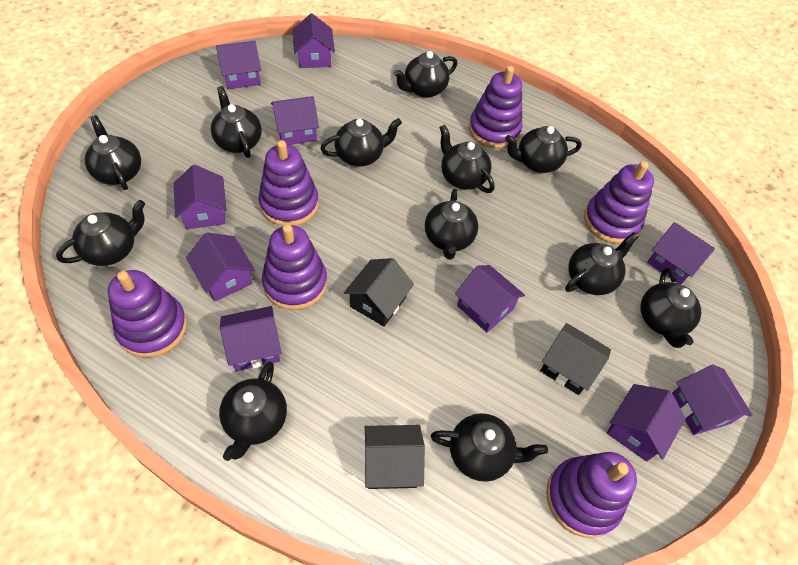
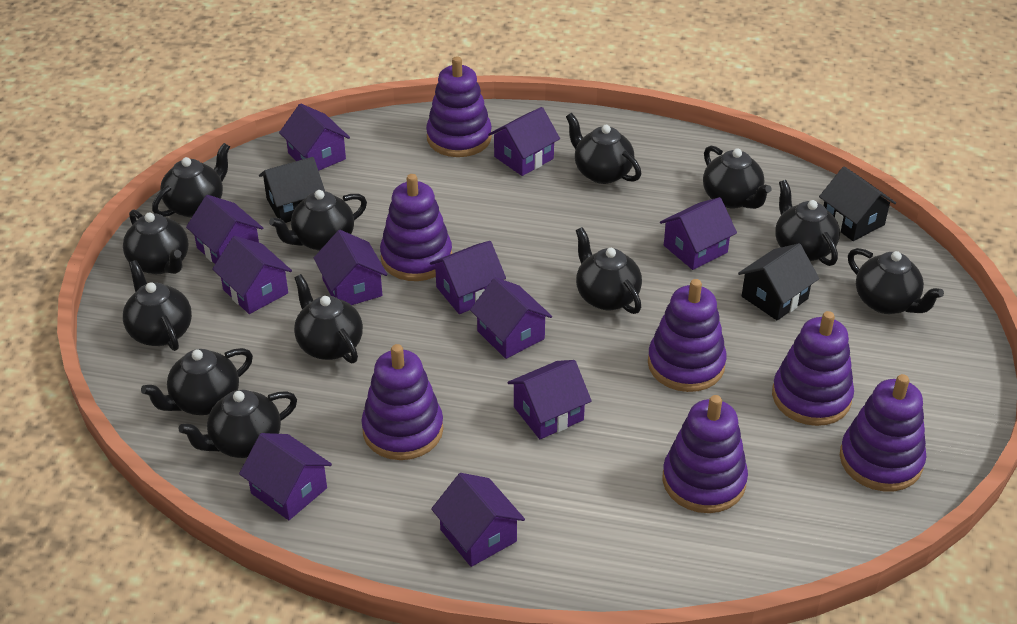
purple house: [174,165,227,229] [186,232,255,302] [216,41,261,89] [220,306,282,371] [271,96,319,145] [293,13,335,68] [455,265,525,333] [607,384,686,461] [647,223,715,285] [672,365,752,435] = 10 -> [186,195,263,264] [212,236,292,314] [239,433,332,520] [279,103,350,171] [314,230,387,305] [430,241,506,314] [431,473,525,567] [470,277,552,359] [488,107,560,176] [507,360,592,439] [660,197,737,270] = 11
purple stacking toy: [108,270,187,358] [258,140,319,226] [262,224,327,310] [469,66,522,148] [546,452,637,538] [584,161,654,244] = 6 -> [361,344,443,460] [380,174,452,281] [426,56,492,157] [648,279,727,392] [662,395,748,513] [772,311,854,426] [840,374,926,491] = 7

